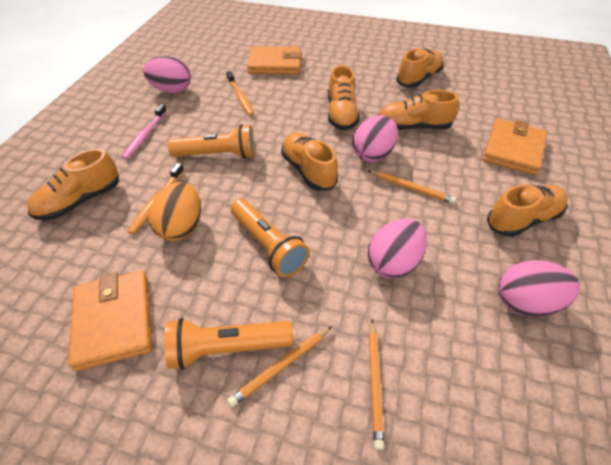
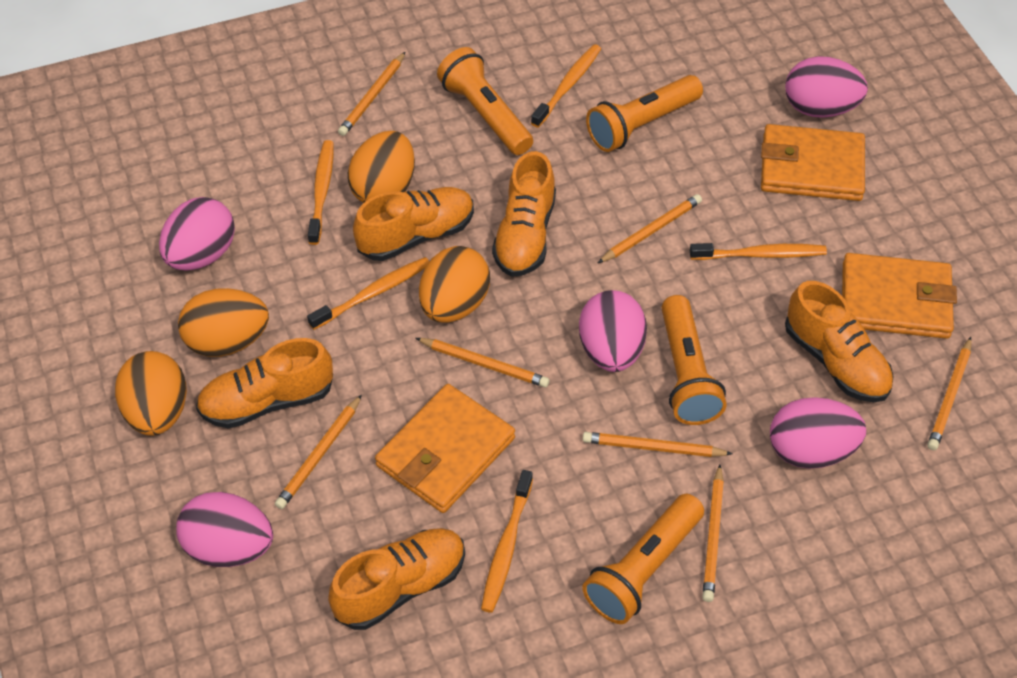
orange egg: [148,182,201,241] = 1 -> [115,351,187,436] [178,288,269,357] [348,131,415,203] [419,246,490,323] = 4
orange flashlight: [164,318,293,370] [168,124,255,159] [231,199,310,277] = 3 -> [437,47,533,155] [583,494,704,624] [586,75,703,152] [661,295,726,425] = 4
orange pencil: [227,326,332,407] [367,170,456,204] [369,320,385,450] = 3 -> [275,395,362,509] [338,52,405,136] [416,338,550,387] [583,432,732,457] [598,194,702,263] [702,464,724,602] [927,337,972,451] = 7
orange shoe: [27,148,119,221] [281,132,338,191] [328,65,360,130] [378,90,459,130] [396,48,444,87] [487,185,568,237] = 6 -> [196,338,333,429] [328,528,465,630] [353,187,474,261] [492,151,556,277] [785,281,894,402] = 5
orange toothbrush: [127,163,184,234] [226,71,254,116] = 2 -> [307,257,429,330] [308,140,334,245] [481,470,533,613] [531,44,601,128] [690,243,827,260] = 5
pink egg: [143,56,191,93] [352,115,398,162] [367,218,427,279] [498,260,580,317] = 4 -> [159,197,235,271] [176,492,273,567] [579,290,647,372] [770,397,866,469] [785,56,868,118] = 5
pink toothbrush: [122,104,167,160] = 1 -> none = 0

